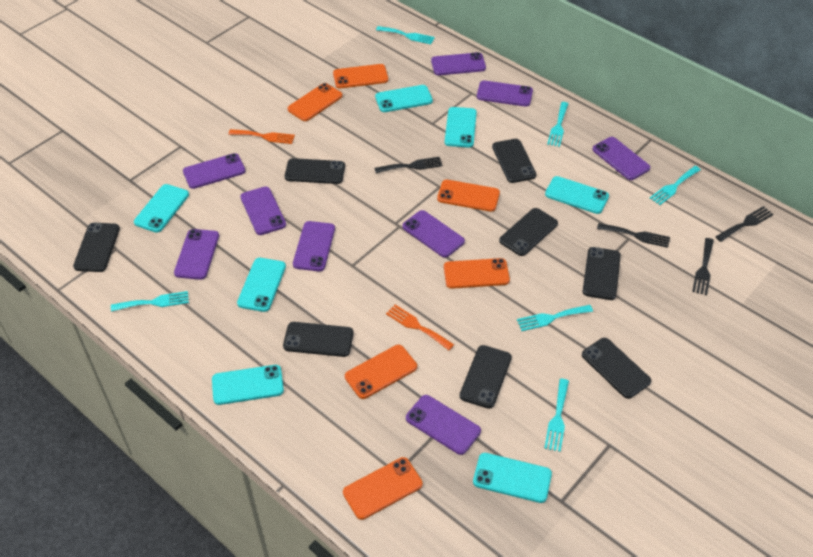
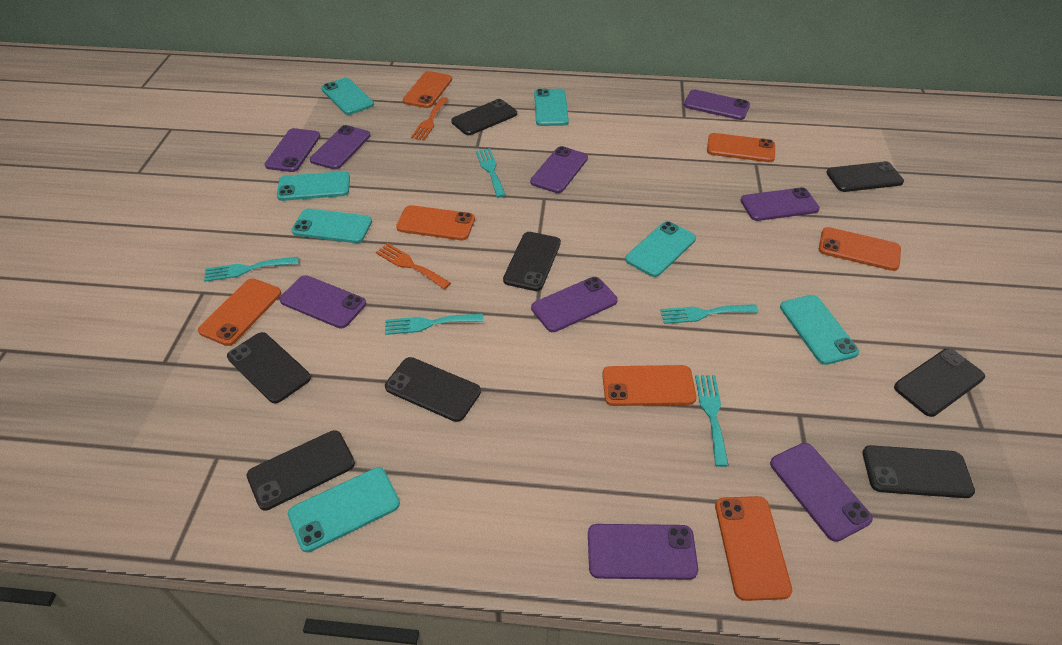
black fork: [375,157,442,173] [597,223,670,248] [692,238,714,295] [715,206,774,242] = 4 -> none = 0
orange phone: [288,83,342,121] [333,64,388,88] [343,457,423,520] [345,345,417,399] [437,180,500,212] [444,258,510,289] = 6 -> [198,278,281,346] [396,205,475,240] [402,71,452,108] [602,365,697,406] [707,133,775,162] [715,496,792,601] [819,227,901,271] = 7
turquoise fork: [111,291,189,311] [376,26,435,44] [517,305,593,331] [544,379,569,452] [547,102,569,147] [650,166,701,205] = 6 -> [204,257,299,282] [385,314,483,335] [476,148,506,198] [660,304,758,324] [695,375,729,467] = 5

